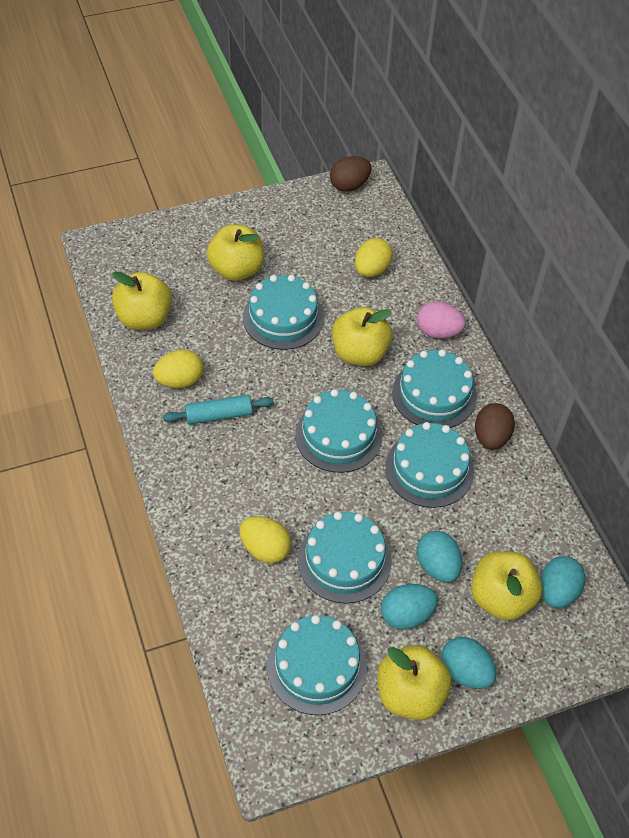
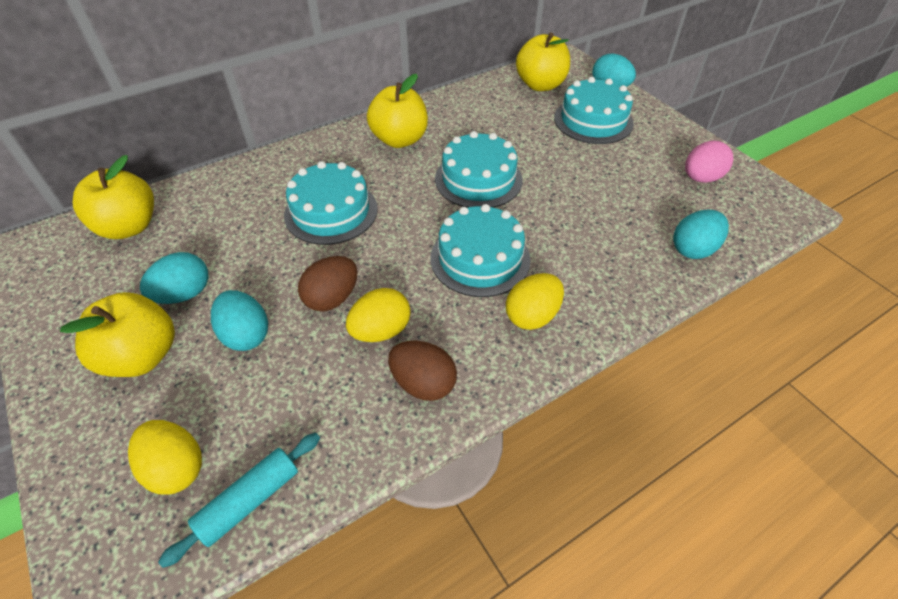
turquoise cake: [243,275,324,350] [267,615,367,715] [295,389,382,473] [298,512,392,604] [385,422,474,508] [392,349,477,428] = 6 -> [284,161,378,245] [431,204,531,297] [435,131,523,208] [554,77,634,144] = 4
yellow apple: [112,272,172,330] [207,224,264,281] [332,307,393,366] [377,645,452,720] [471,551,543,621] = 5 -> [60,292,175,377] [73,155,154,239] [367,74,428,148] [516,32,570,91] = 4

